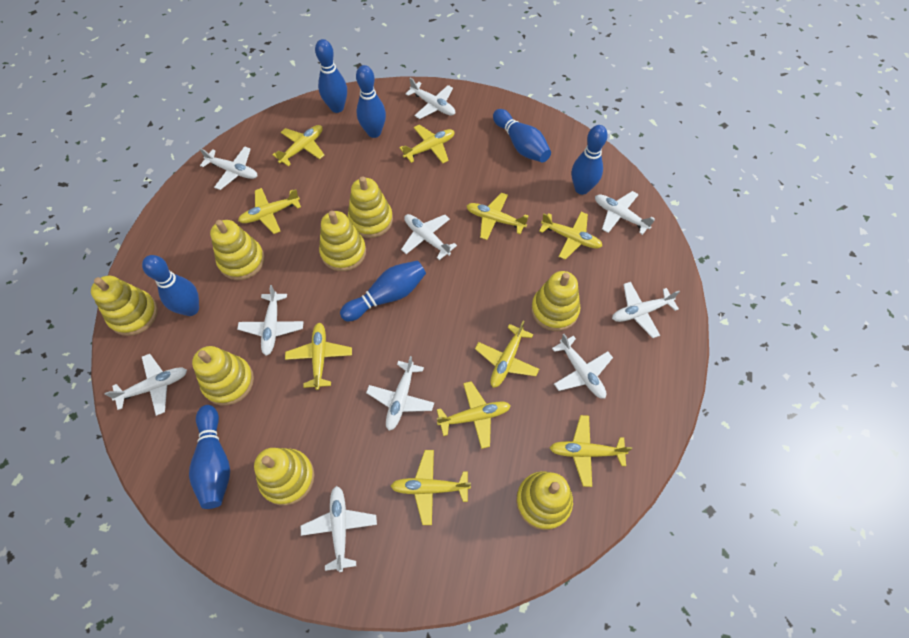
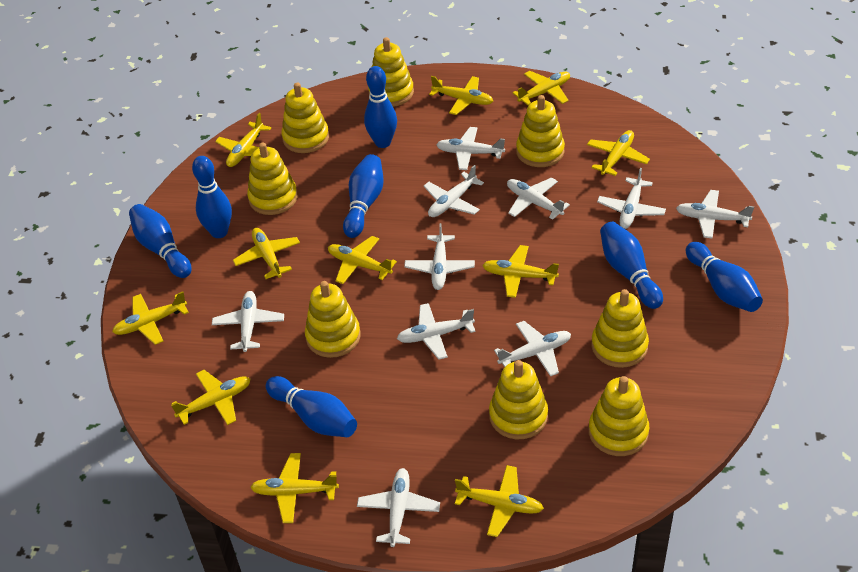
yellow plane: [238,188,301,234] [273,125,324,166] [285,323,352,390] [391,450,471,525] [400,125,455,163] [437,381,511,449] [467,193,528,240] [475,321,539,388] [539,212,602,260] [550,415,632,487] = 10 -> [112,291,189,345] [171,370,250,425] [215,113,271,167] [233,228,300,279] [250,453,339,523] [328,236,397,284] [429,76,493,115] [455,465,544,537] [482,245,559,298] [513,71,570,105] [587,130,650,176] = 11

